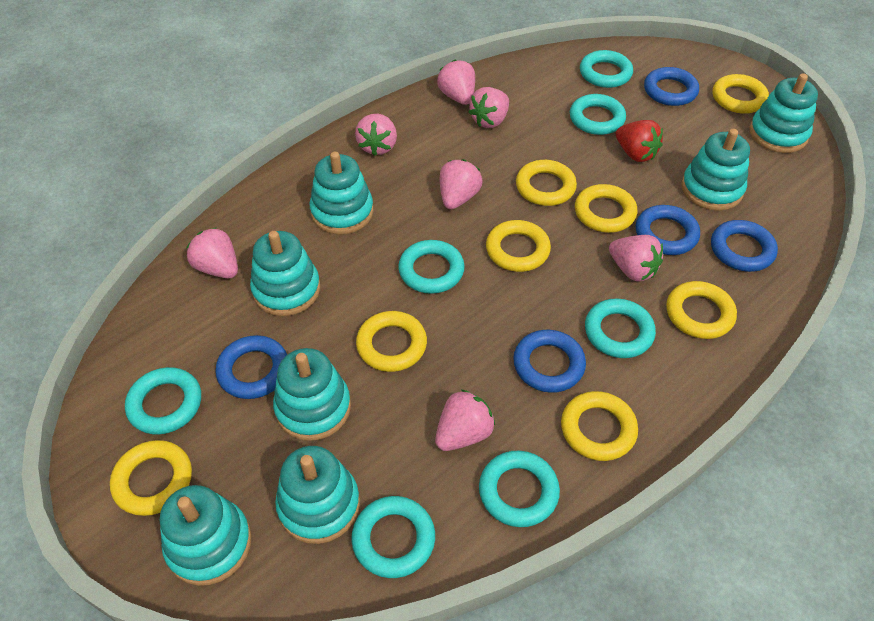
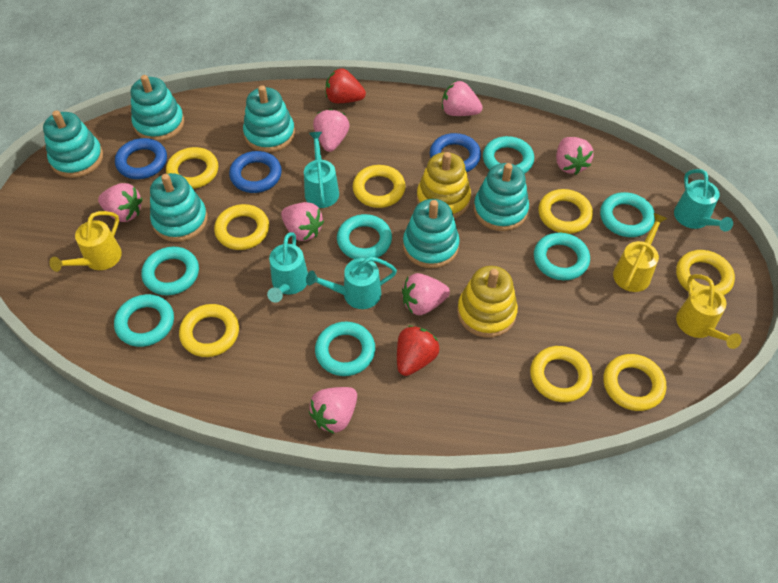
blue ring: [215,335,287,399] [513,330,586,393] [636,205,700,255] [644,67,699,106] [711,220,778,272] = 5 -> [115,138,167,179] [229,151,282,193] [430,133,481,172] = 3
red strawberry: [616,120,663,162] = 1 -> [325,68,366,103] [397,325,439,376] = 2
turquoise stacking toy: [160,485,251,586] [250,231,320,316] [273,348,351,441] [275,446,360,544] [310,152,374,234] [682,129,750,211] [749,73,818,153] = 7 -> [43,110,103,178] [131,75,184,141] [150,173,208,242] [243,85,295,153] [403,199,460,268] [474,163,529,231] = 6
turquoise watering can: none = 0 -> [267,232,308,302] [304,132,339,208] [306,257,397,309] [674,169,733,232] = 4
yellow stacking toy: none = 0 -> [417,152,471,218] [457,266,518,338] = 2
yellow watering can: none = 0 -> [49,211,122,272] [613,213,668,292] [676,274,742,349] = 3

